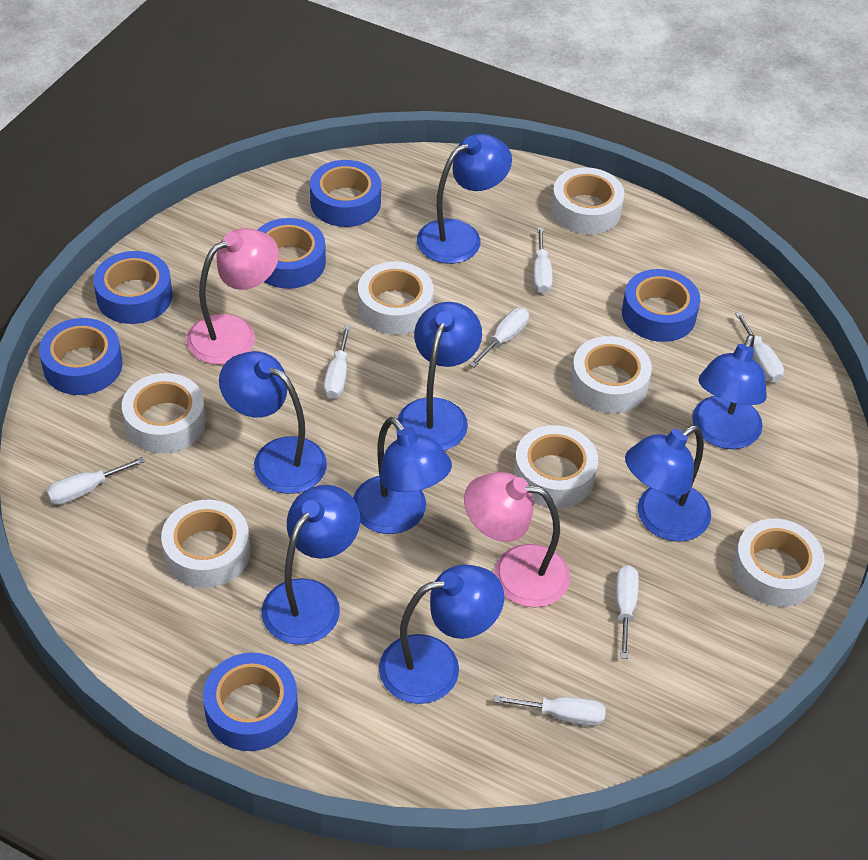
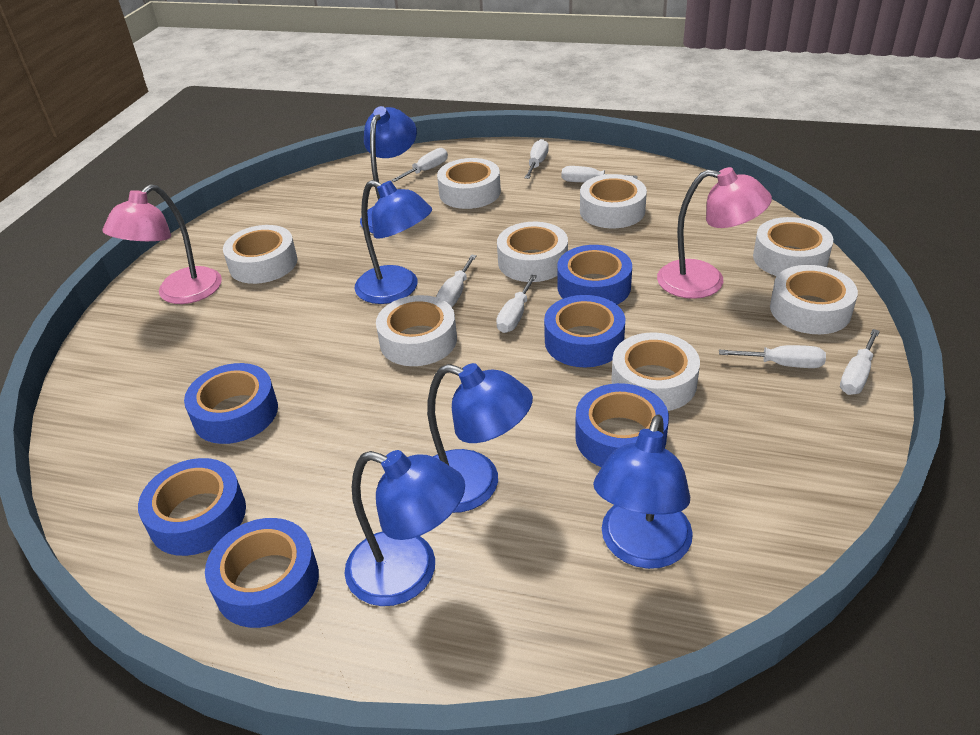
blue lamp: [219,351,327,494] [262,485,360,645] [353,417,452,534] [379,564,504,704] [398,302,482,451] [417,134,512,264] [625,425,711,541] [692,334,767,449] = 8 -> [344,450,465,606] [355,180,432,304] [360,106,417,233] [427,363,533,513] [593,414,693,569] = 5
white tape: [122,373,206,454] [161,500,250,588] [358,262,434,335] [514,425,598,508] [551,167,624,234] [571,336,652,413] [732,519,824,607] = 7 -> [223,225,297,284] [376,295,457,366] [437,158,501,209] [497,222,568,282] [580,174,647,228] [611,332,700,411] [753,217,833,276] [770,265,858,334] = 8

